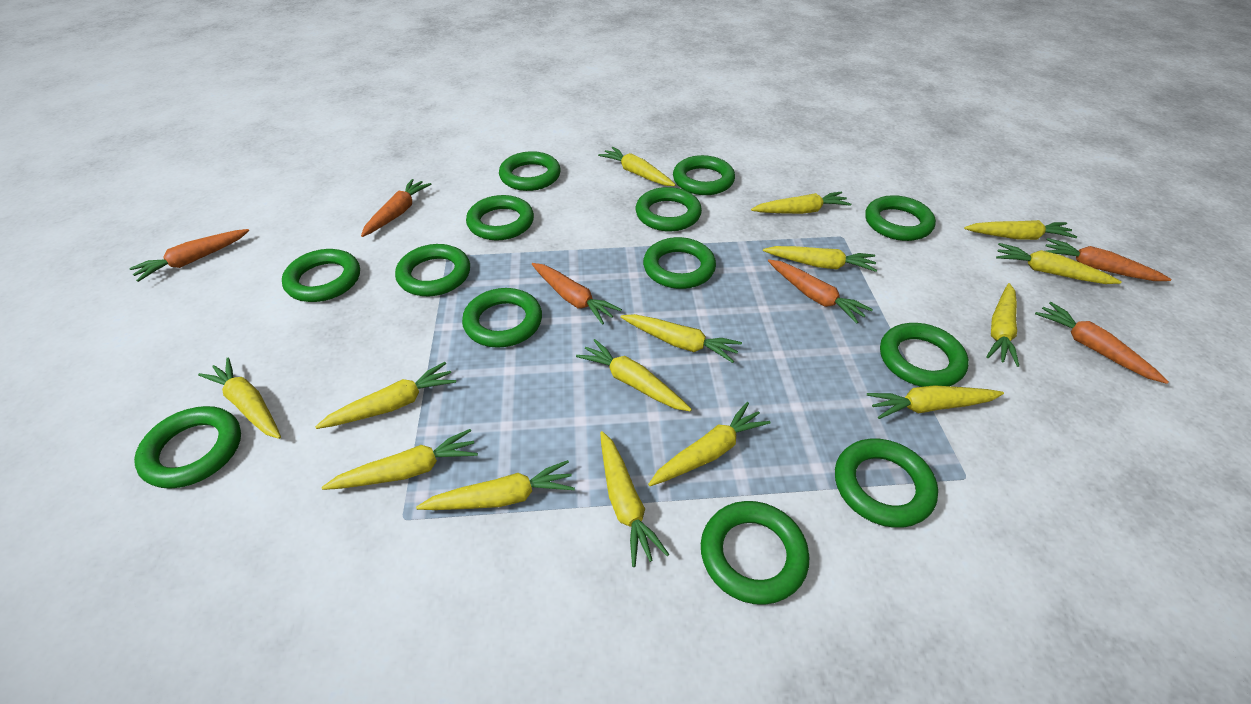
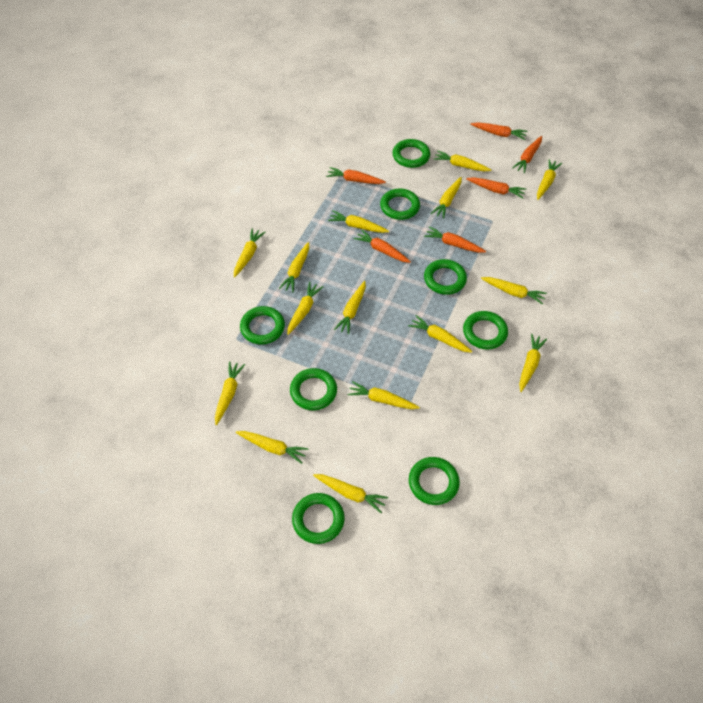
green ring: [134,406,241,489] [282,249,360,302] [395,244,470,296] [462,288,542,348] [466,195,534,240] [499,151,561,191] [636,187,702,231] [643,237,716,289] [673,155,735,195] [701,501,809,605] [835,439,938,528] [865,195,936,241] [880,323,969,387] = 13 -> [240,306,285,344] [290,368,337,410] [292,493,345,544] [380,188,420,220] [393,139,430,168] [409,457,460,505] [424,259,467,295] [463,311,508,350] = 8

